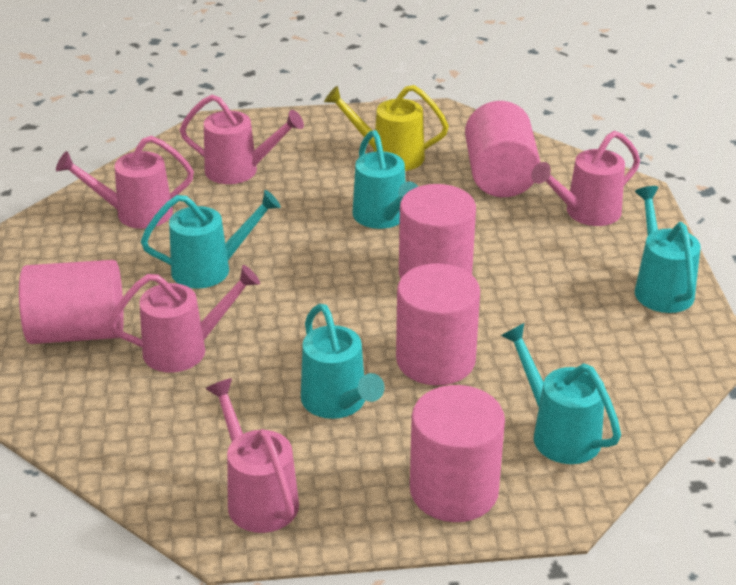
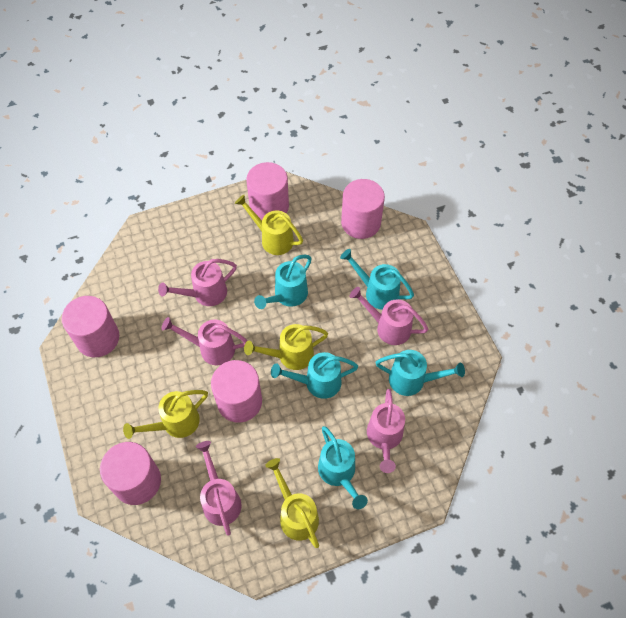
yellow watering can: [324,85,449,171] = 1 -> [123,390,208,439] [235,195,303,255] [244,324,328,370] [265,458,319,548] = 4

